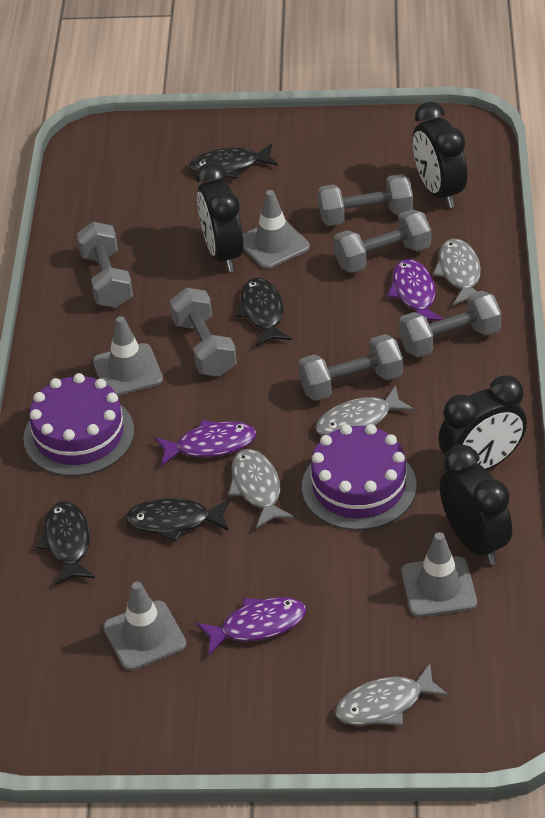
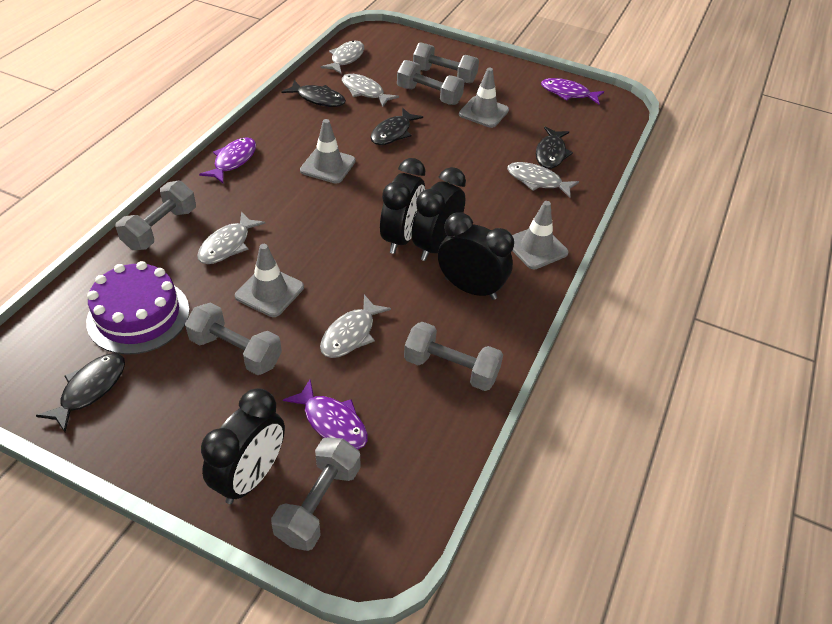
grey fish: [229,449,294,529] [316,385,414,436] [335,664,449,726] [433,239,481,305] = 4 -> [197,211,266,264] [320,295,391,358] [321,41,364,74] [342,74,399,107] [507,162,579,198] = 5
purple cake: [23,373,134,476] [302,424,417,530] = 2 -> [86,261,190,355] = 1

